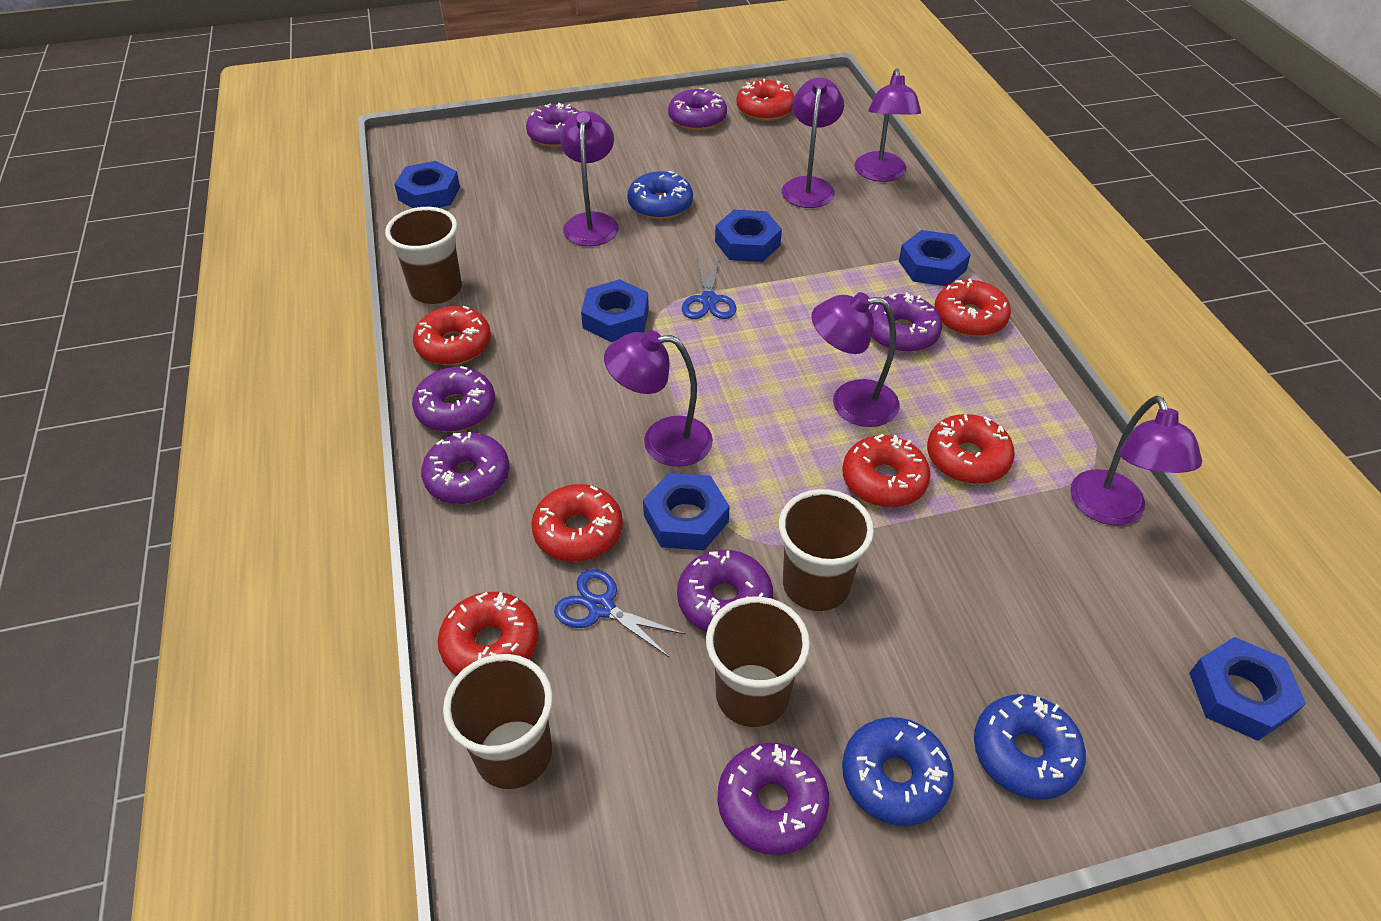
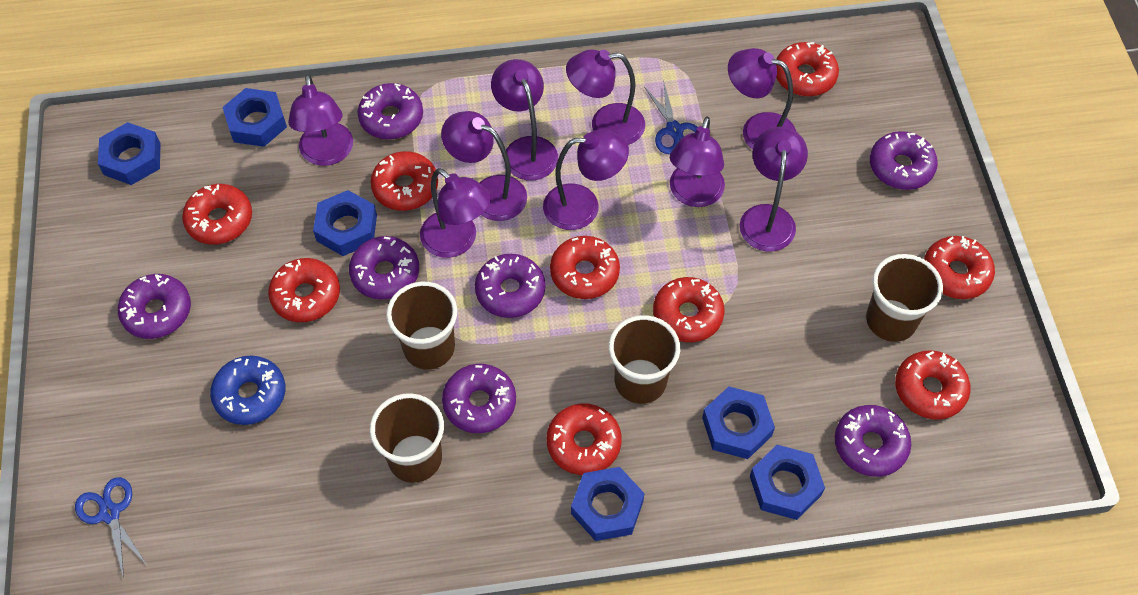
blue donut: [627,171,693,219] [842,717,954,826] [974,694,1086,800] = 3 -> [210,356,285,425] = 1
purple lamp: [560,111,619,246] [604,330,713,467] [782,78,844,208] [811,292,900,427] [855,69,921,182] [1070,395,1202,526] = 6 -> [288,74,353,166] [420,168,491,258] [441,111,527,221] [491,59,558,180] [543,130,629,230] [566,49,645,145] [670,116,725,207] [728,48,796,150] [740,127,808,252] = 9
red donut: [413,306,491,365] [438,592,539,676] [531,484,623,562] [736,79,794,121] [842,434,931,507] [927,414,1015,484] [935,278,1011,337] = 7 -> [182,184,252,245] [268,258,340,322] [370,151,438,211] [547,403,622,475] [550,236,620,299] [653,277,725,342] [776,42,839,97] [895,350,971,420] [924,236,995,299] = 9

